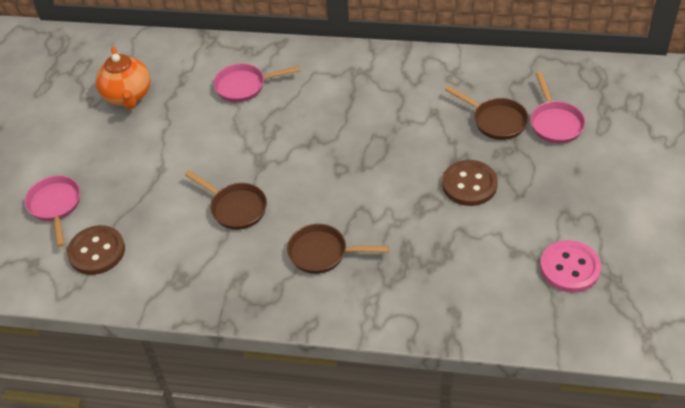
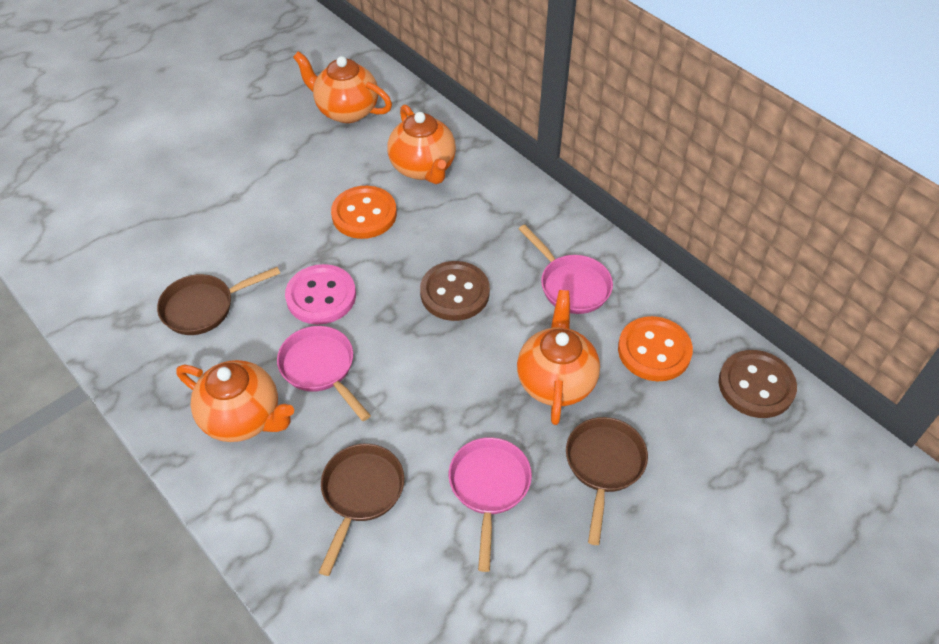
orange button: none = 0 -> [331,186,397,239] [618,316,693,381] = 2
orange teapot: [96,47,151,110] = 1 -> [176,360,294,442] [293,51,392,123] [387,104,456,184] [517,290,600,425] = 4

